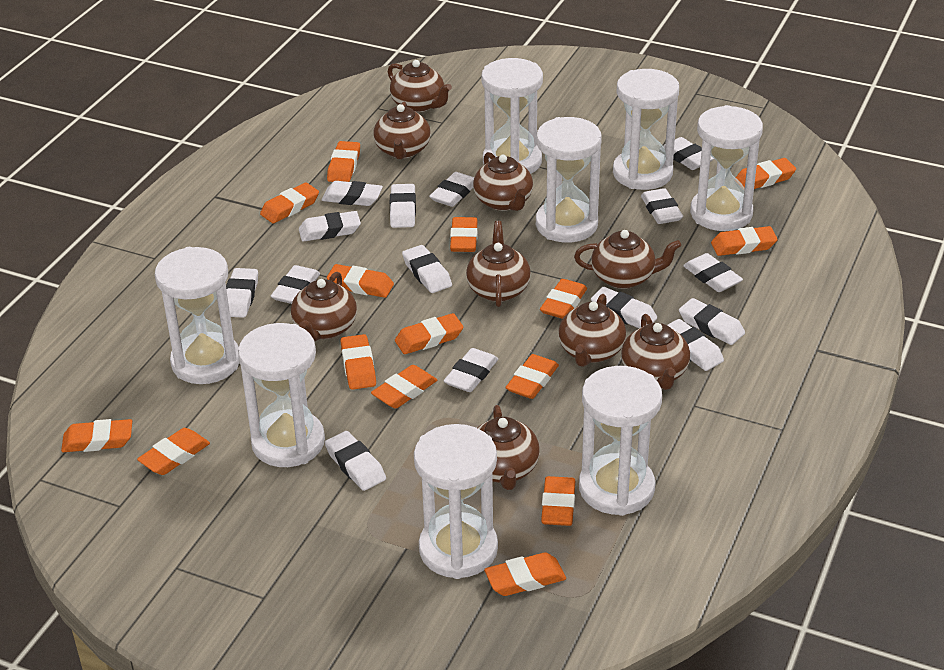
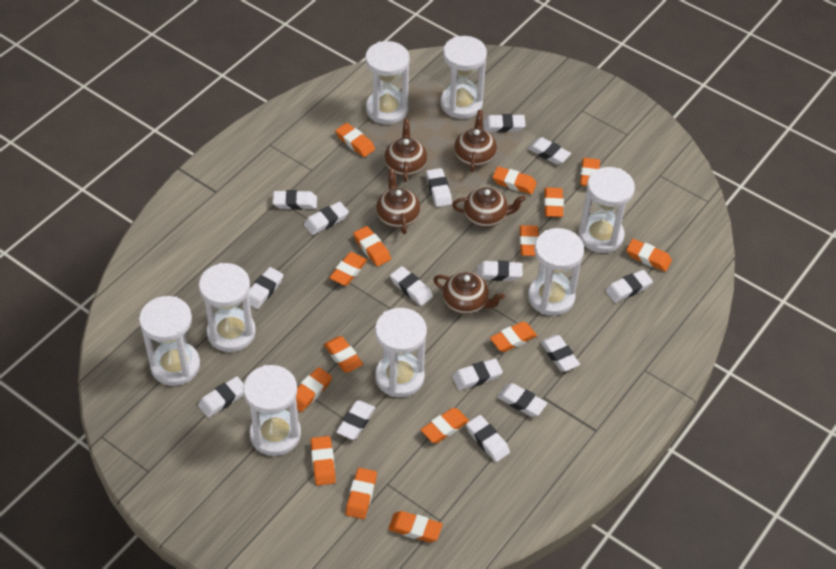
brown teapot: [291,272,357,342] [373,102,431,159] [388,60,452,113] [466,221,531,307] [473,152,533,211] [477,405,540,490] [558,294,626,367] [574,230,681,289] [621,314,690,390] = 9 -> [376,169,420,234] [384,119,427,182] [433,272,505,314] [452,187,526,227] [454,110,497,172] = 5

